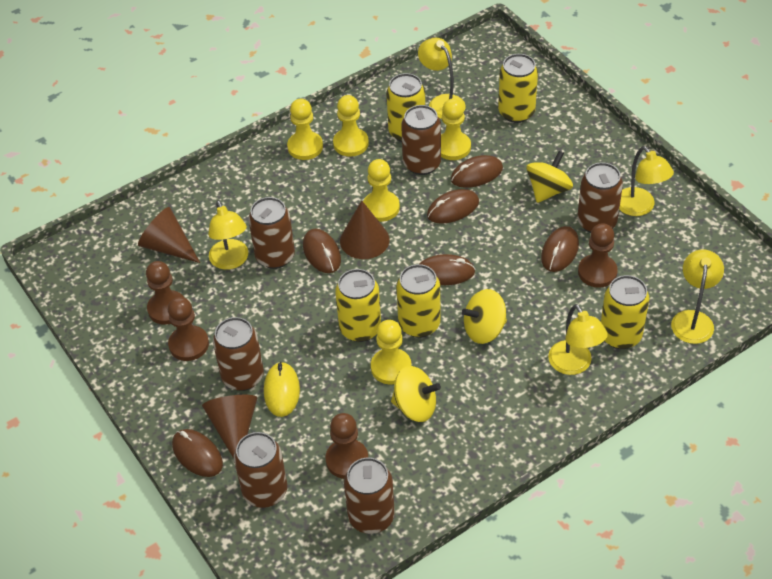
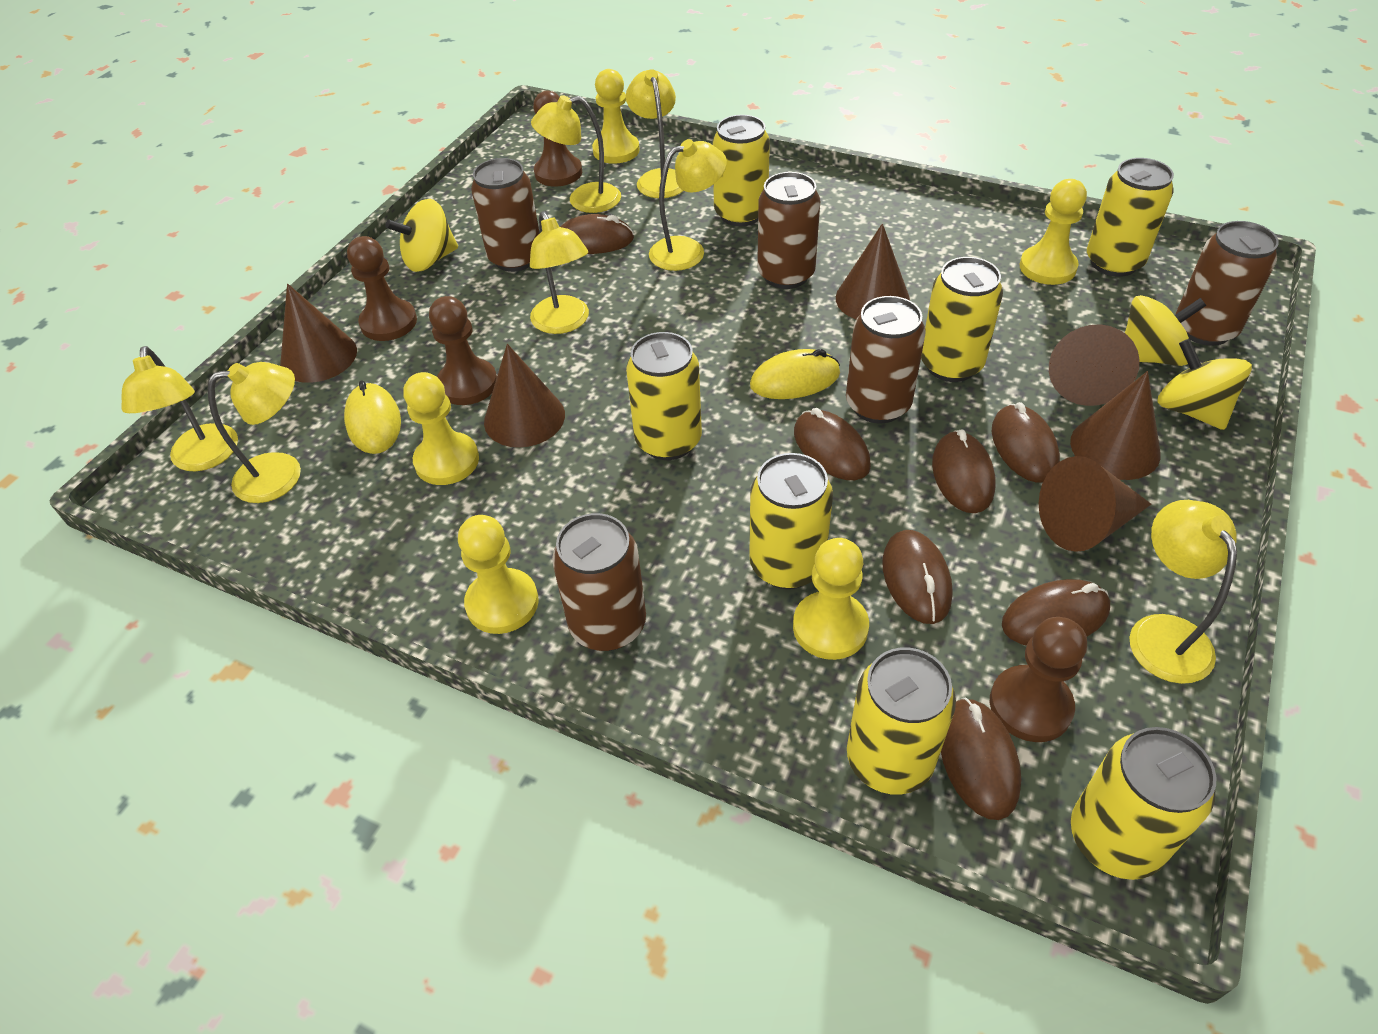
brown can: [213,317,264,391] [234,432,287,508] [248,197,295,269] [344,457,395,534] [401,105,441,175] [577,162,623,233] = 6 -> [471,158,540,272] [552,513,646,651] [757,172,820,289] [846,296,926,423] [1176,221,1279,346] = 5
brown cone: [138,207,200,263] [202,395,257,458] [340,201,389,259] = 3 -> [280,284,357,383] [484,344,565,448] [836,223,910,319] [1039,456,1151,552] [1049,324,1140,406] [1070,371,1161,480] = 6
brown mouse: [172,429,223,477] [303,229,341,273] [420,254,475,285] [427,189,479,224] [451,155,503,188] [541,226,579,272] = 6 -> [560,214,634,254] [794,408,871,480] [882,530,953,624] [932,429,996,513] [941,697,1021,820] [992,402,1060,483] [1002,579,1110,646] = 7
yellow can: [335,269,381,342] [387,73,425,142] [396,264,441,338] [498,54,538,123] [601,275,649,349] = 5 -> [626,332,702,460] [712,115,770,226] [749,453,833,589] [847,648,956,795] [921,257,1003,382] [1071,727,1217,880] [1087,158,1174,277] = 7
yellow lamp: [208,200,248,270] [418,38,465,119] [548,304,608,375] [619,146,674,216] [671,249,724,344] = 5 -> [122,346,238,471] [208,362,301,503] [530,211,589,334] [531,95,621,213] [626,69,683,198] [649,139,727,271] [1129,500,1237,684] = 7
yellow mouse: [264,362,300,417] = 1 -> [344,381,401,454] [750,349,840,399] = 2

